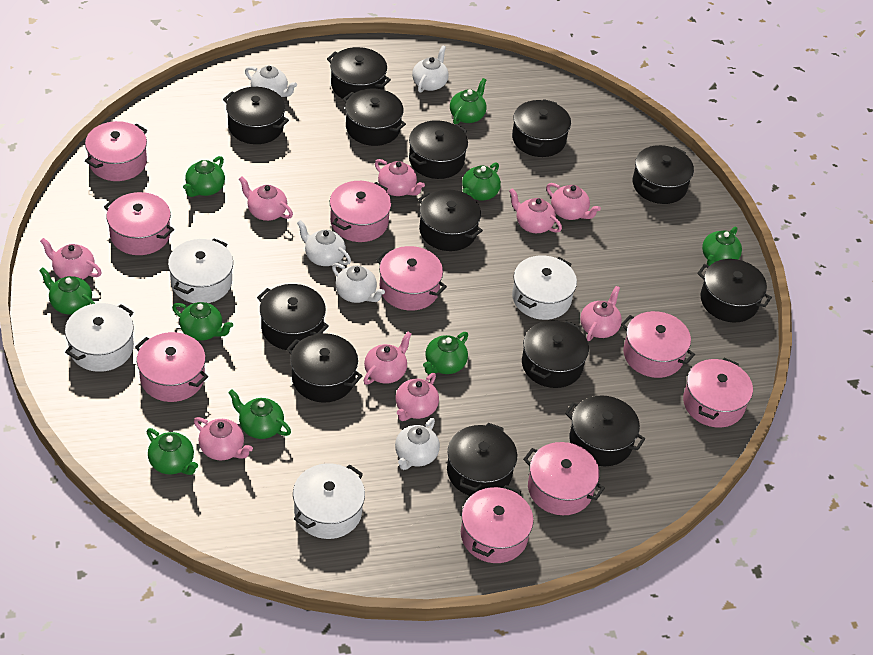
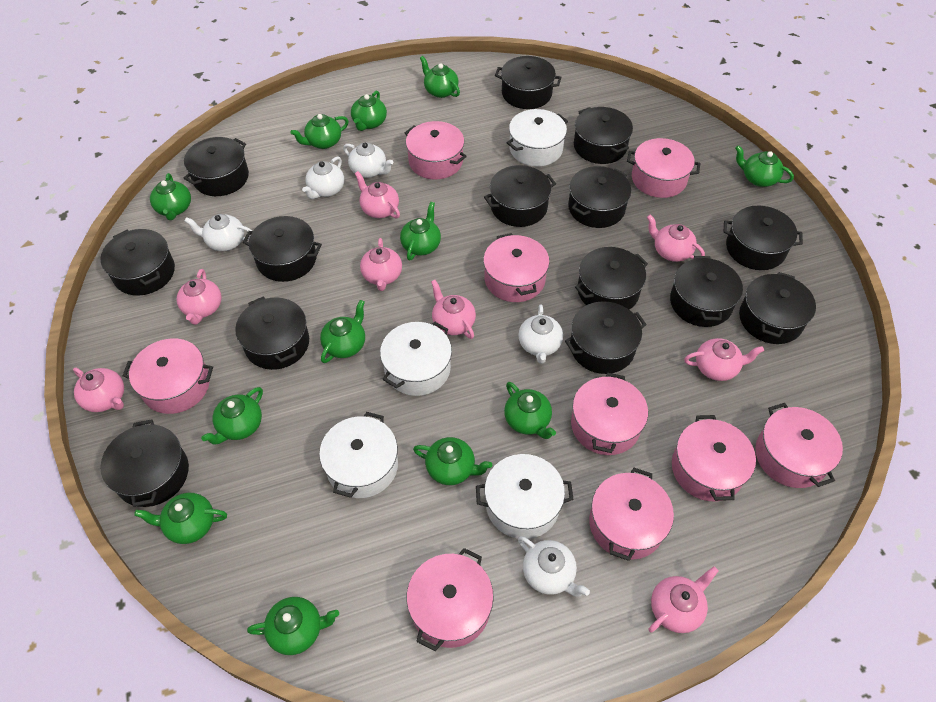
black pot: [223,87,289,144] [257,284,329,351] [286,333,362,403] [327,47,391,100] [343,88,406,146] [409,120,468,179] [418,190,483,251] [447,423,517,496] [512,99,571,157] [522,320,589,388] [565,395,645,466] [633,145,694,204] [697,259,772,322] = 13 -> [100,229,175,296] [100,419,189,507] [184,137,249,196] [235,296,309,370] [243,216,322,282] [484,165,556,227] [495,56,562,109] [565,301,647,374] [568,166,631,228] [574,107,633,164] [575,247,648,310] [670,256,743,327] [724,205,803,270] [739,272,816,344] = 14
green teapot: [39,267,95,315] [147,428,198,475] [172,302,233,341] [183,156,225,197] [228,389,291,439] [423,332,468,374] [450,78,487,124] [462,163,501,201] [702,227,742,266] = 9 -> [134,493,227,544] [150,173,191,220] [201,387,263,445] [247,597,339,655] [290,114,349,149] [320,300,365,363] [351,91,387,131] [400,202,441,260] [413,437,492,485] [420,56,460,98] [504,382,556,439] [735,145,794,187] = 12
pink teapot: [40,238,102,279] [194,417,253,460] [239,177,293,221] [363,332,412,385] [375,159,425,196] [396,373,439,421] [509,188,562,233] [546,183,601,220] [580,286,622,341] = 9 -> [73,368,124,412] [177,269,221,325] [355,171,400,218] [360,238,402,291] [431,280,476,339] [647,214,705,262] [649,566,719,633] [684,338,764,381] = 8

